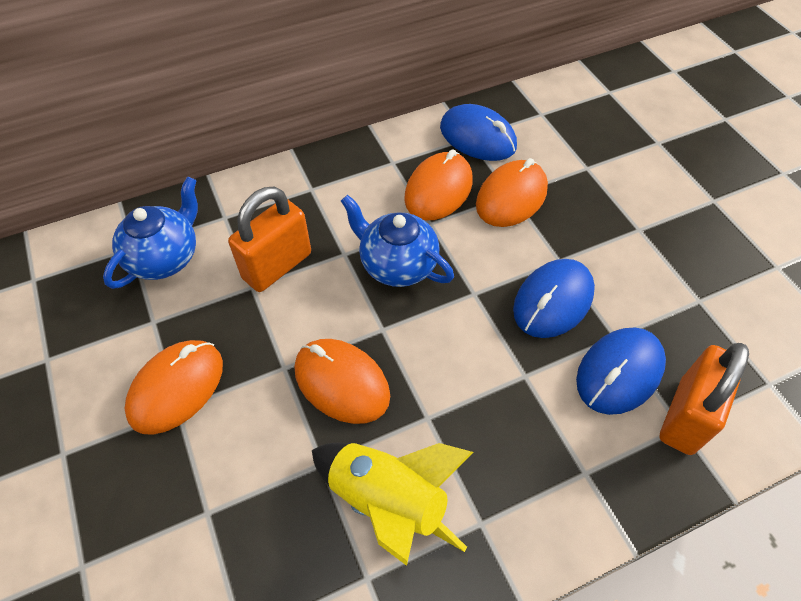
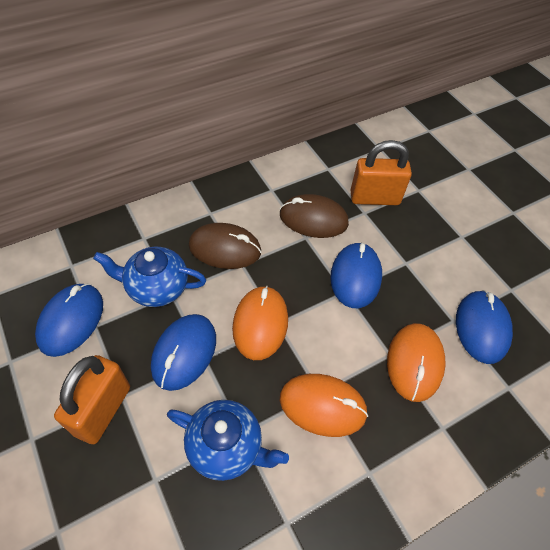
blue mouse: [440,104,517,161] [513,259,595,338] [576,328,666,415] = 3 -> [35,284,103,357] [151,314,216,391] [330,242,382,308] [456,290,513,364] = 4
brown mouse: none = 0 -> [189,223,261,269] [280,194,349,238] = 2
orange mouse: [125,340,223,435] [294,339,390,424] [404,150,473,220] [476,158,548,227] = 4 -> [232,286,288,360] [280,374,368,437] [387,323,446,402] = 3
yellow rocket: [312,443,473,566] = 1 -> none = 0

